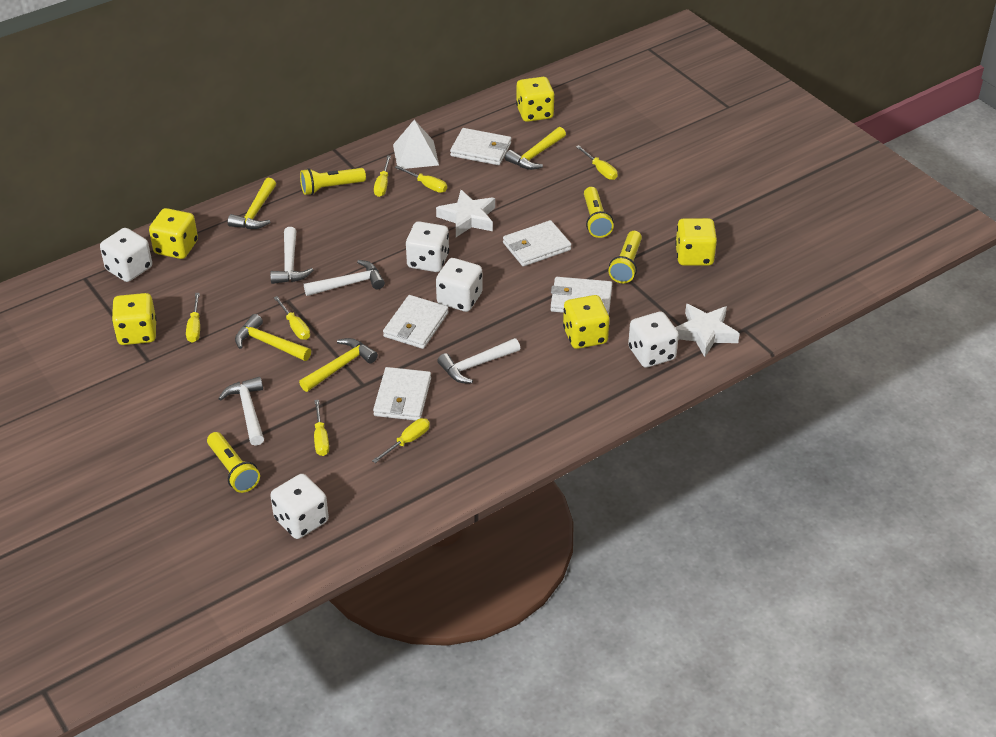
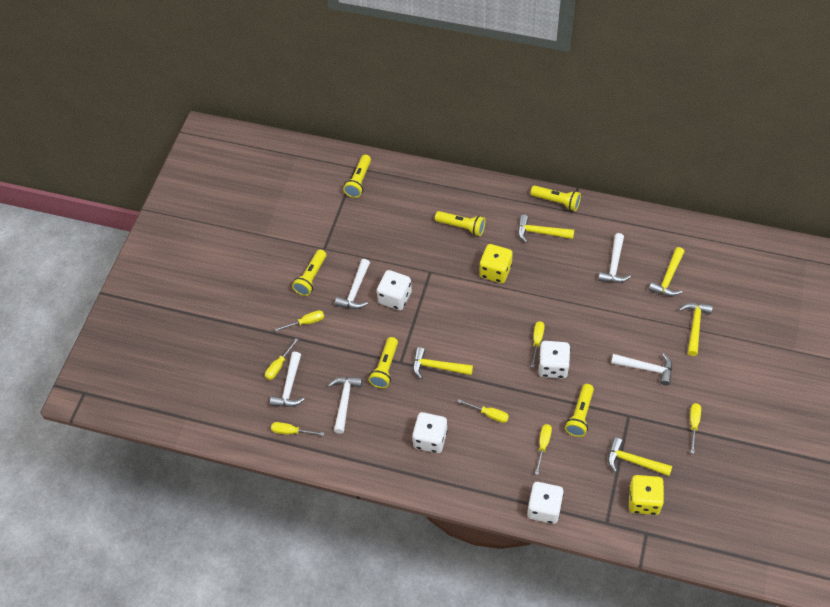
white dice: [100,228,152,282] [270,474,329,539] [406,221,449,272] [436,258,483,312] [628,312,679,368] = 5 -> [377,270,412,310] [412,412,447,453] [527,482,564,524] [539,341,570,379] = 4
white hammer: [218,377,264,446] [270,227,313,284] [304,260,385,296] [437,338,520,384] = 4 -> [270,352,305,407] [328,377,362,434] [335,259,370,309] [598,233,631,283] [611,353,672,385] = 5
white pyramid: [393,120,439,169] = 1 -> none = 0
white star: [436,190,495,237] [675,304,740,357] = 2 -> none = 0
white wallet: [373,367,431,421] [383,295,449,349] [450,128,511,165] [503,220,571,266] [550,277,612,315] = 5 -> none = 0
yellow dice: [112,293,157,345] [149,208,198,259] [516,77,555,122] [563,295,609,349] [675,218,717,266] = 5 -> [479,244,513,283] [629,475,664,515] = 2
yellow flashlight: [207,432,260,493] [300,168,366,195] [584,187,614,238] [608,231,642,283] = 4 -> [292,250,326,296] [343,155,371,198] [369,337,398,388] [435,211,485,236] [531,185,581,211] [565,384,594,437] = 6
yellow hammer: [228,178,276,229] [235,314,311,361] [299,338,378,392] [505,127,566,170] = 4 -> [413,347,473,379] [518,215,574,243] [608,437,672,476] [648,247,685,296] [679,303,713,356] = 5

